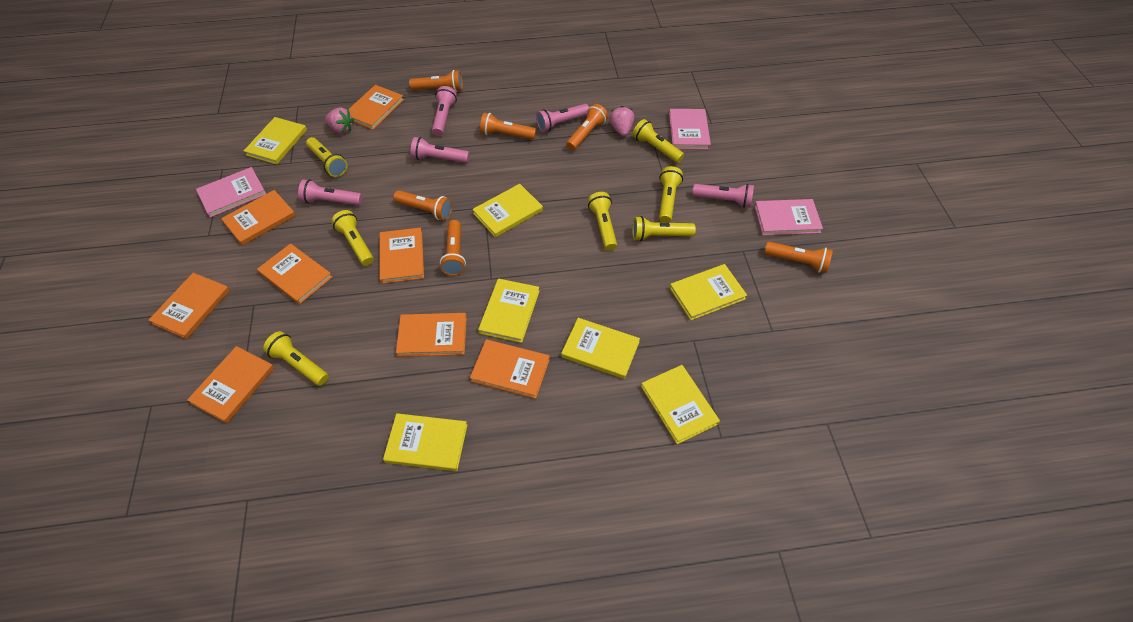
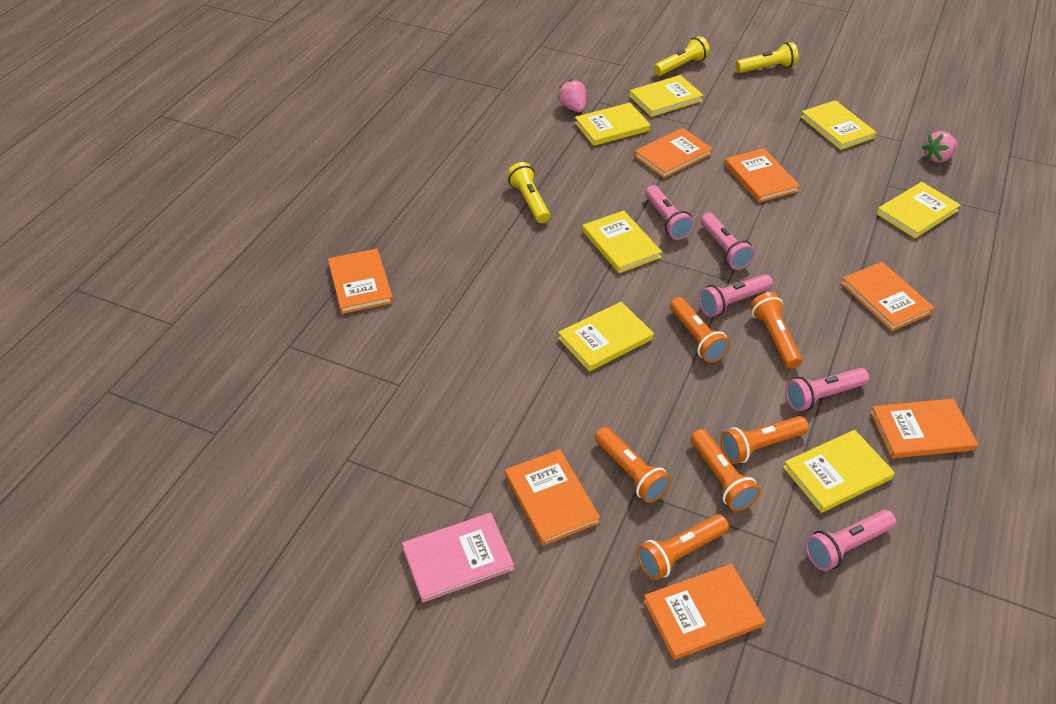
orange book: [149,273,230,339] [187,346,274,423] [221,190,296,246] [257,243,333,304] [349,85,404,130] [379,228,424,284] [396,313,467,357] [470,339,550,399] = 8 -> [328,249,393,314] [505,449,600,546] [634,128,713,178] [644,564,765,660] [725,148,800,203] [841,262,934,331] [870,399,978,458] = 7
pink book: [196,167,266,218] [669,109,711,149] [754,199,823,235] = 3 -> [402,513,514,603] = 1
yellow flashlight: [263,331,329,386] [306,137,348,177] [331,210,374,266] [588,192,617,251] [632,119,684,163] [632,216,696,241] [659,166,683,223] = 7 -> [507,162,550,223] [654,36,710,76] [736,42,799,73] = 3

